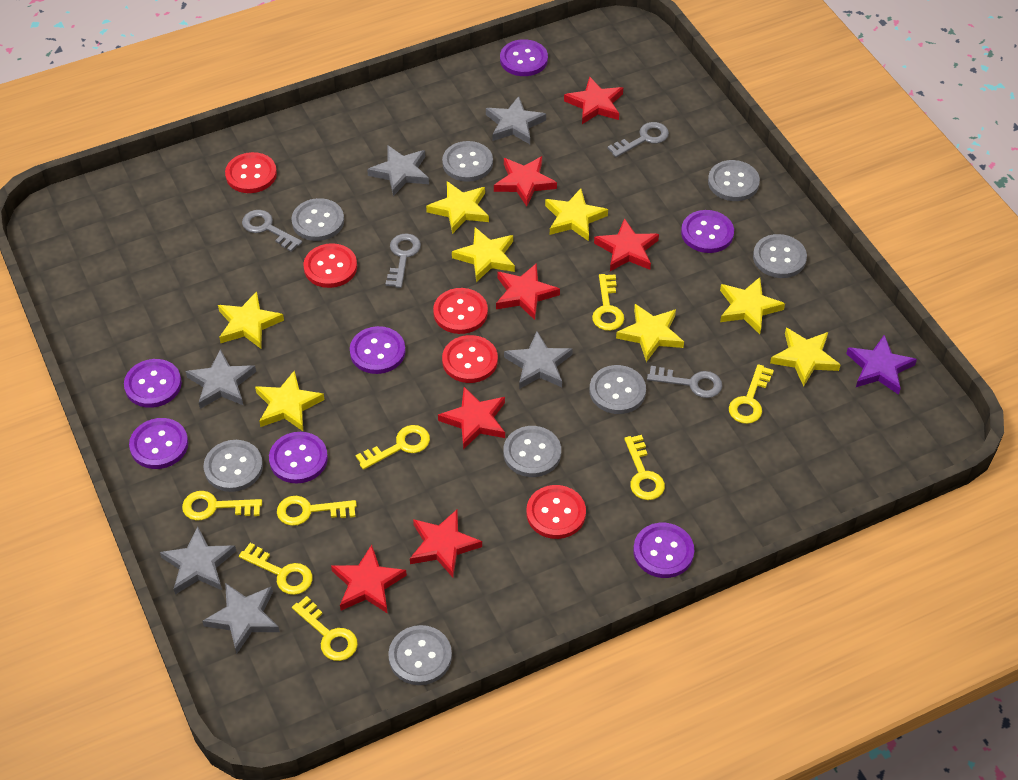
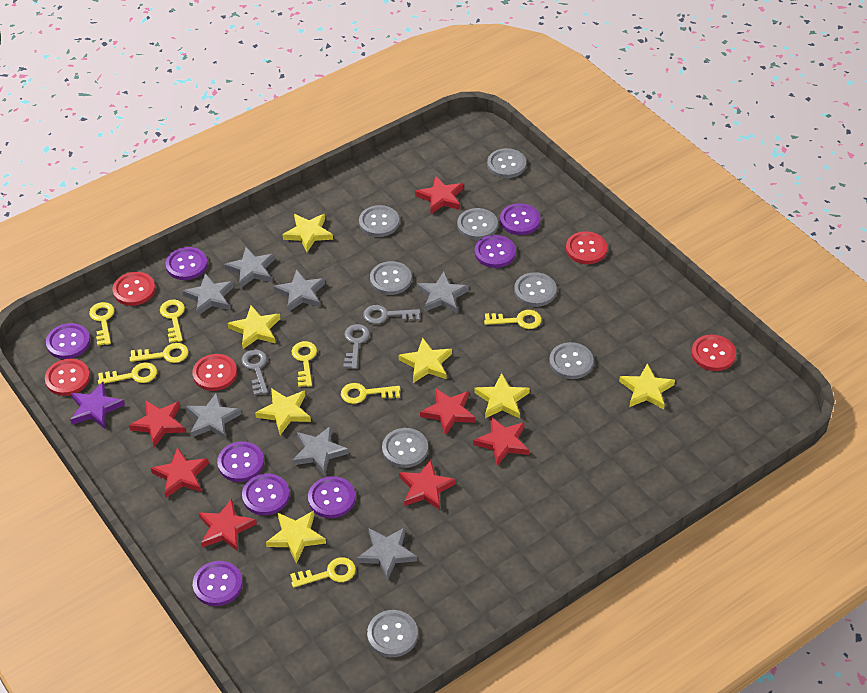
grey key: [242,210,302,252] [386,233,421,288] [607,122,669,157] [647,366,722,398] = 4 -> [241,349,268,395] [343,324,370,369] [363,305,420,324] = 3
grey star: [160,526,236,595] [185,349,256,409] [202,583,280,654] [367,145,429,196] [486,96,546,144] [504,331,573,389] = 6 -> [182,273,235,316] [186,392,242,439] [224,247,275,288] [274,269,325,312] [292,426,349,475] [357,527,417,580] [417,272,469,313] = 7
purple button: [124,359,182,408] [129,418,188,469] [269,432,328,484] [350,326,406,374] [500,39,548,76] [633,523,694,578] [681,210,734,253] = 7 -> [46,323,90,359] [166,247,208,280] [193,561,243,606] [217,441,264,482] [242,474,290,515] [308,476,355,518] [475,235,516,268] [500,203,540,235] = 8
yellow star: [218,291,284,349] [255,370,325,431] [426,181,489,234] [452,227,515,282] [545,188,608,241] [616,304,684,362] [720,277,785,334] [770,328,841,387] = 8 -> [228,305,281,349] [255,388,311,435] [266,510,326,564] [282,214,333,252] [399,338,452,383] [474,373,530,419] [619,363,675,409] = 7

